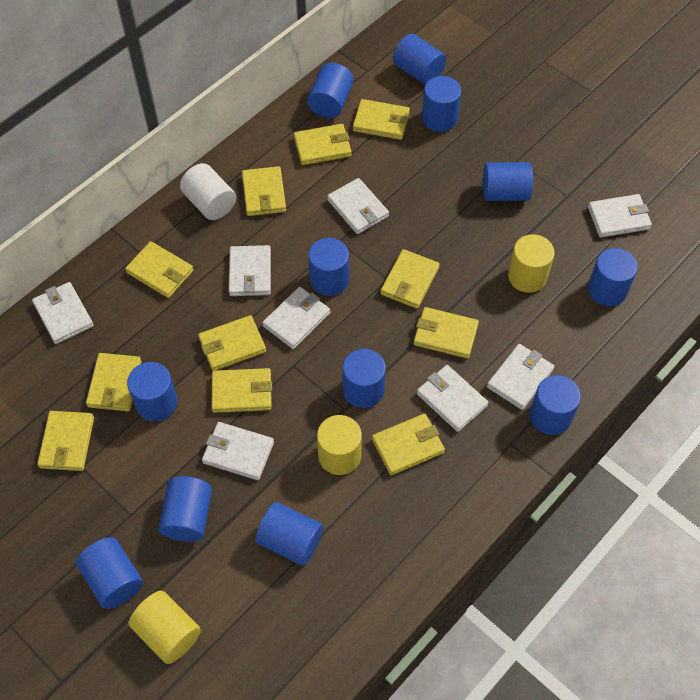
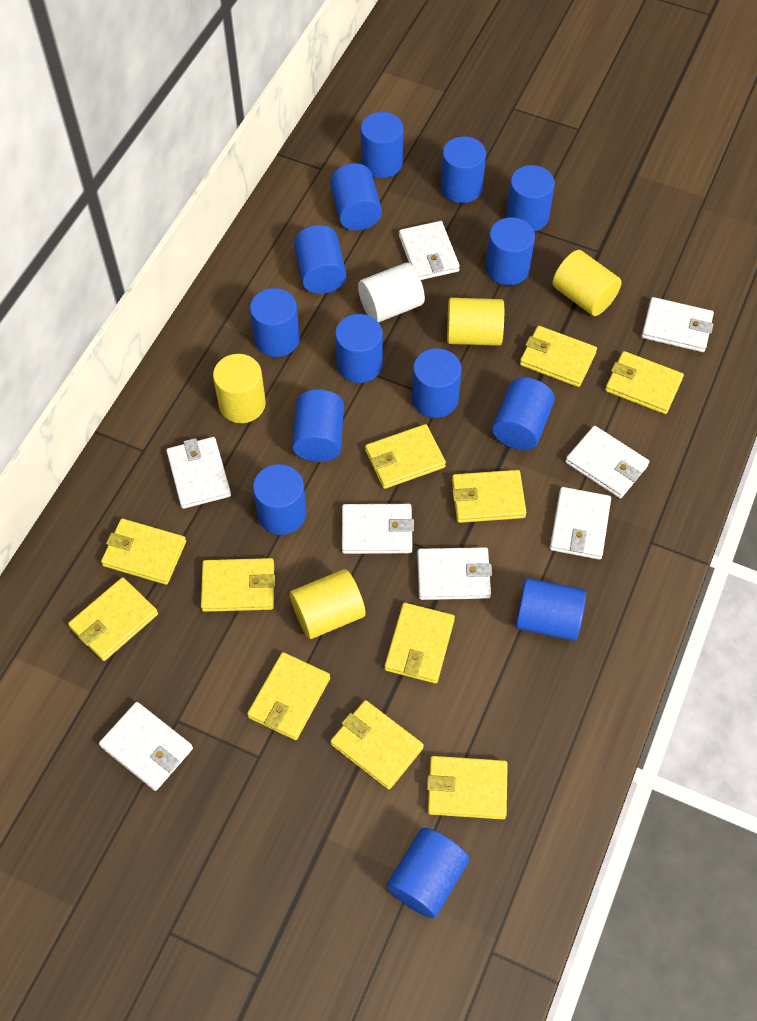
blue cylinder: [76,537,143,609] [127,362,178,422] [158,476,212,542] [255,502,323,566] [307,63,353,118] [308,238,349,296] [342,349,386,408] [393,34,446,85] [422,76,461,132] [483,162,533,201] [530,375,581,435] [588,248,638,306] = 12 -> [250,288,300,357] [253,464,307,535] [292,389,344,462] [294,225,346,294] [330,163,382,231] [335,314,383,383] [361,112,404,178] [387,828,469,918] [412,348,462,418] [440,136,486,203] [486,217,535,285] [492,377,555,450] [506,165,555,232] [516,578,586,641] = 14
yellow cylinder: [129,591,201,664] [317,415,362,475] [508,234,555,293] = 3 -> [213,354,266,423] [290,569,366,639] [447,298,504,346] [552,250,622,316] = 4

